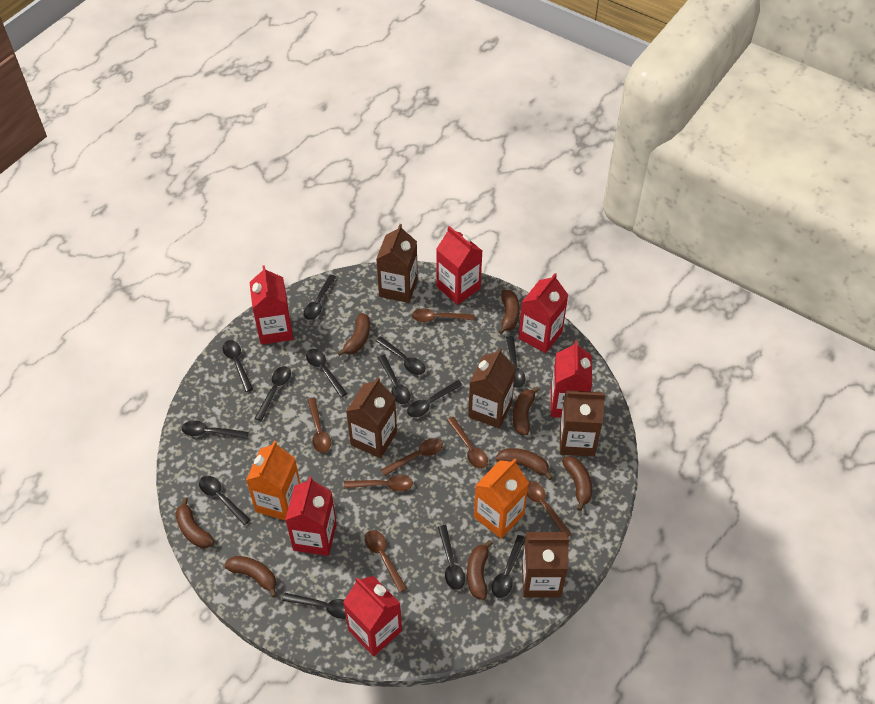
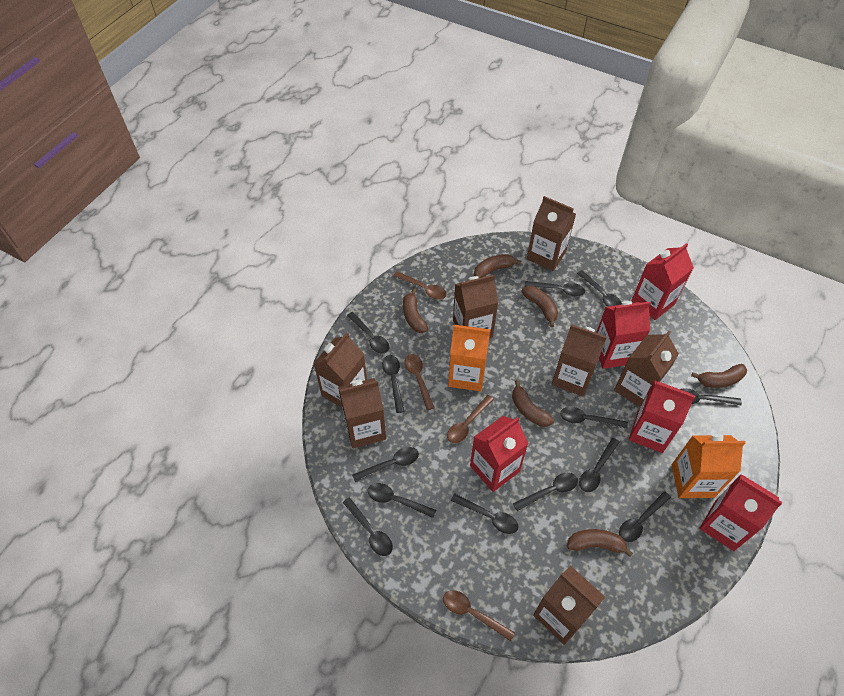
brown banana: [175,497,214,548] [224,556,277,597] [337,313,370,356] [467,540,493,600] [496,448,553,480] [498,290,520,334] [513,386,540,435] [562,456,592,511] = 8 -> [403,288,428,333] [474,254,521,278] [512,380,554,427] [521,286,558,327] [567,529,633,557] [691,364,747,388] = 6
brown carton: [346,377,397,458] [376,224,418,303] [468,348,516,429] [522,532,569,597] [560,390,605,457] = 5 -> [313,332,367,408] [338,378,386,448] [453,275,499,338] [527,196,576,271] [533,566,605,645] [552,324,607,396] [614,331,679,407] = 7
brown spoon: [308,398,331,453] [344,475,413,492] [365,530,407,593] [381,438,443,476] [412,308,474,322] [447,417,488,469] [527,481,572,537] = 7 -> [393,271,447,300] [405,354,434,410] [443,590,515,641] [447,395,494,443] = 4
red carton: [249,265,293,345] [285,476,337,556] [343,576,402,657] [436,226,482,305] [518,273,568,353] [551,340,592,418] = 6 -> [470,416,529,492] [596,301,651,369] [629,381,695,453] [631,243,694,320] [699,474,783,551] = 5

